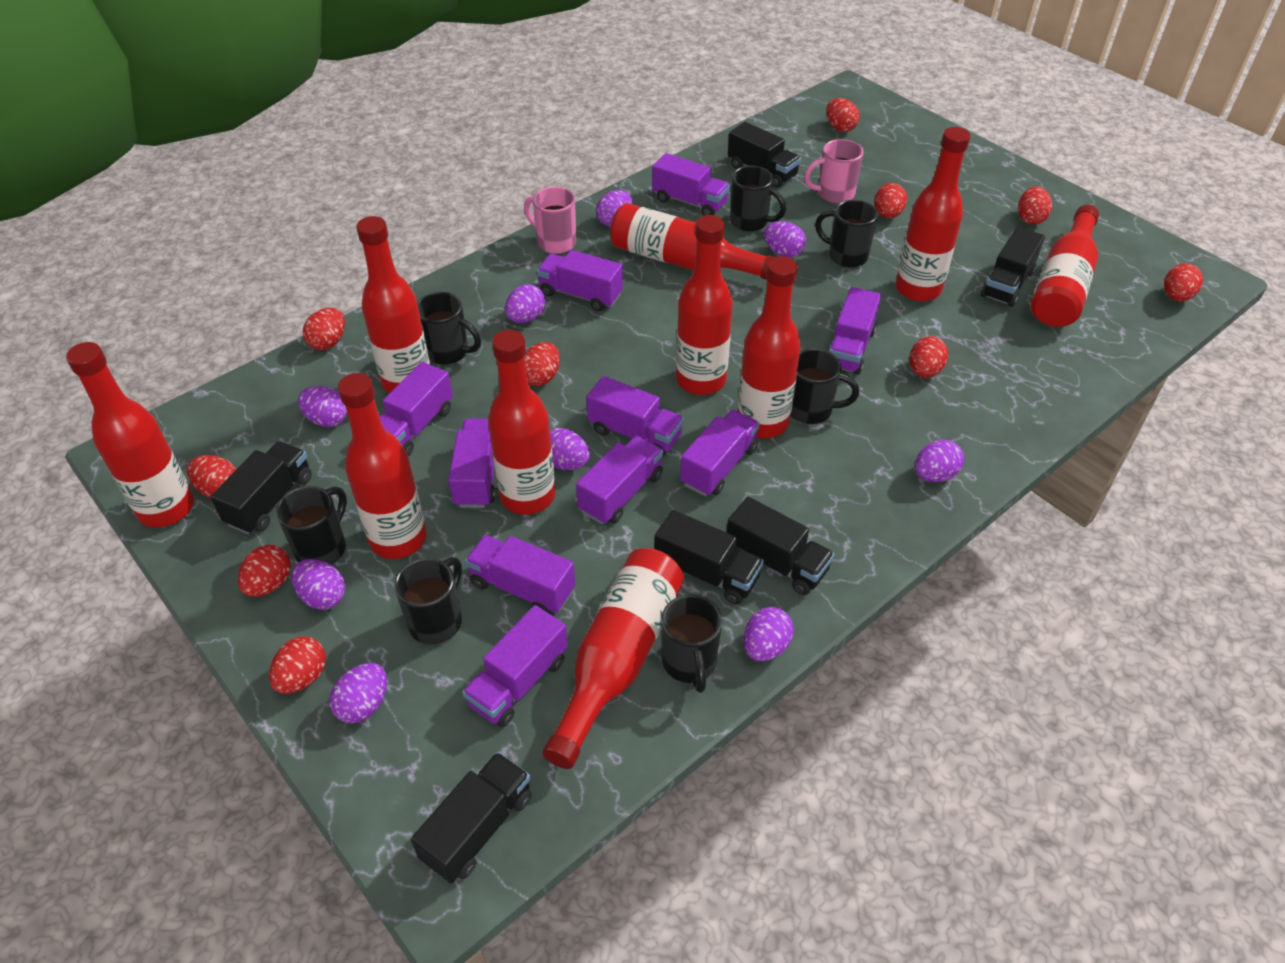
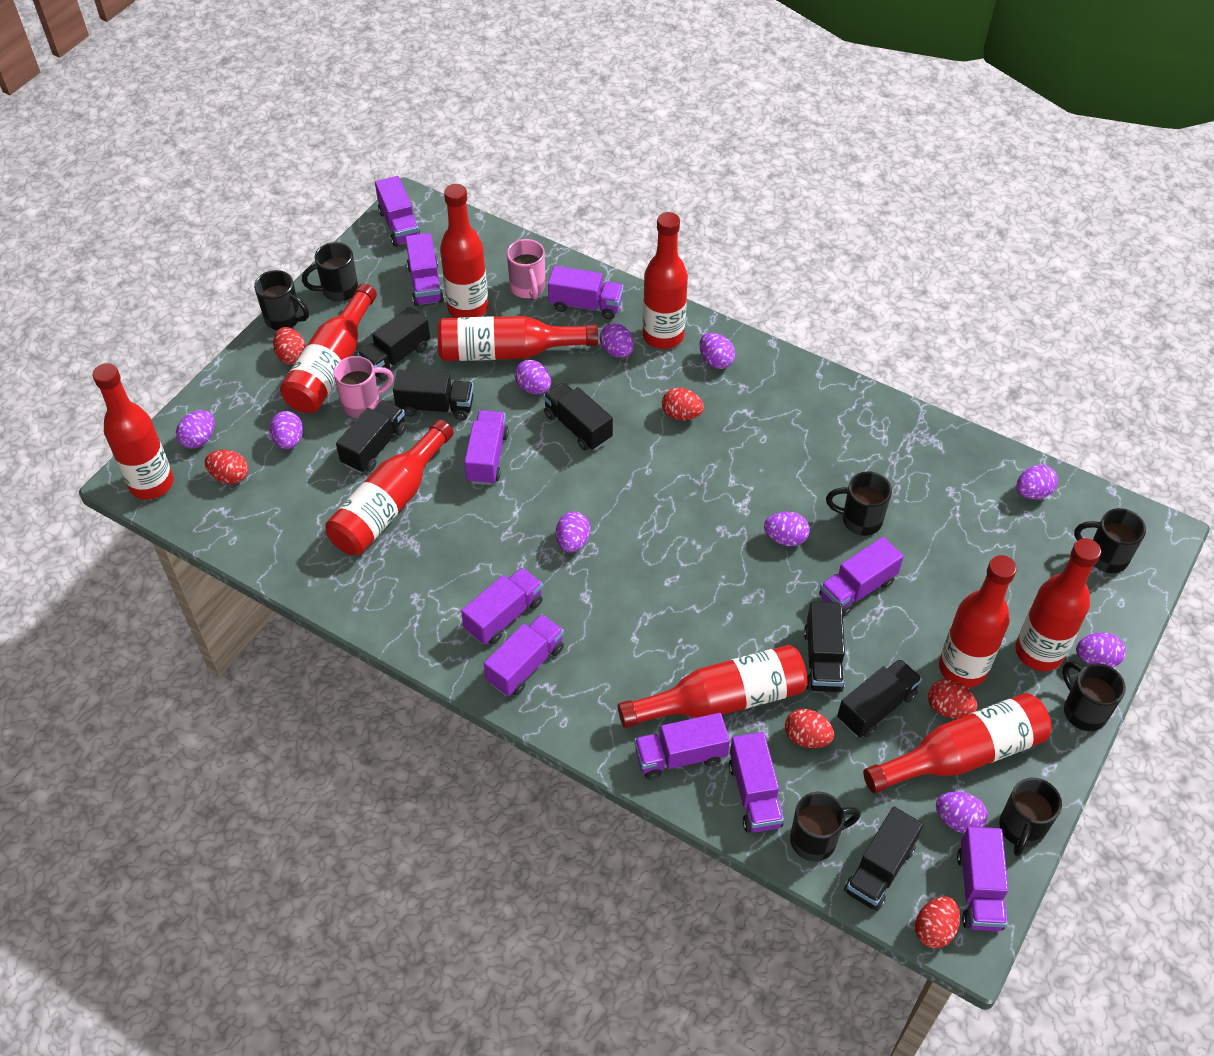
black truck: [211,441,312,534] [411,752,532,884] [654,510,764,604] [727,497,834,595] [728,122,801,188] [981,227,1045,307] = 6 -> [336,400,407,473] [357,307,430,381] [393,369,473,420] [543,382,613,451] [804,601,845,692] [837,659,922,737] [844,807,924,911] = 7
purple egg: [292,559,345,610] [298,386,347,427] [329,663,387,723] [505,284,545,323] [550,428,590,470] [596,190,632,227] [743,607,794,661] [764,221,806,258] [915,440,964,482] = 9 -> [176,410,215,449] [270,411,303,449] [515,360,551,394] [556,512,590,553] [600,323,634,358] [699,333,735,369] [764,512,810,546] [936,792,988,833] [1016,465,1058,499] [1076,632,1126,668] = 10
red egg: [187,455,236,498] [238,545,291,597] [269,637,326,694] [303,308,345,350] [525,342,560,386] [826,98,860,132] [874,183,907,219] [909,336,949,378] [1018,187,1052,225] [1164,264,1203,301] = 10 -> [205,450,248,484] [273,327,306,365] [662,388,704,420] [785,709,834,748] [915,896,960,949] [928,679,977,719] = 6

